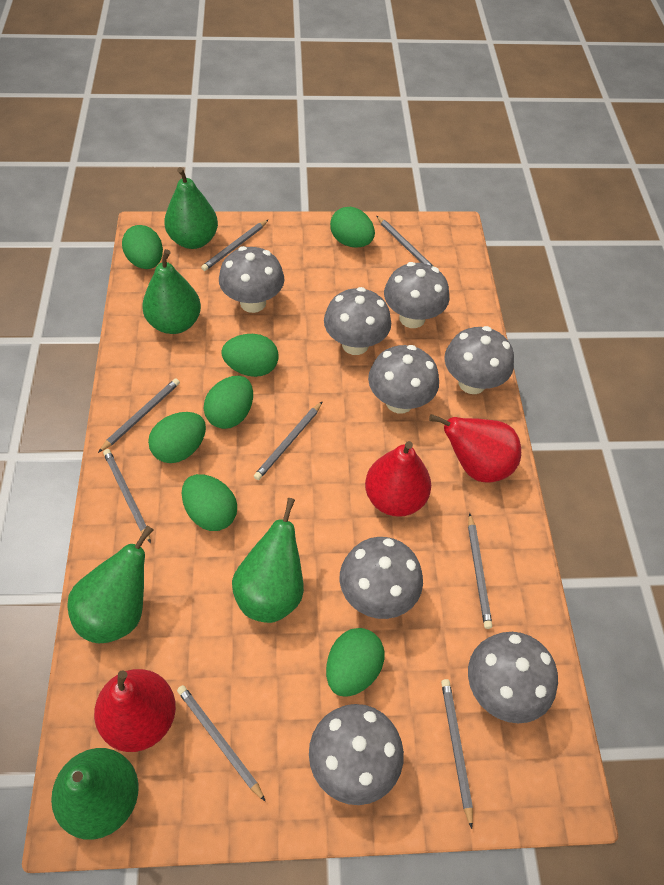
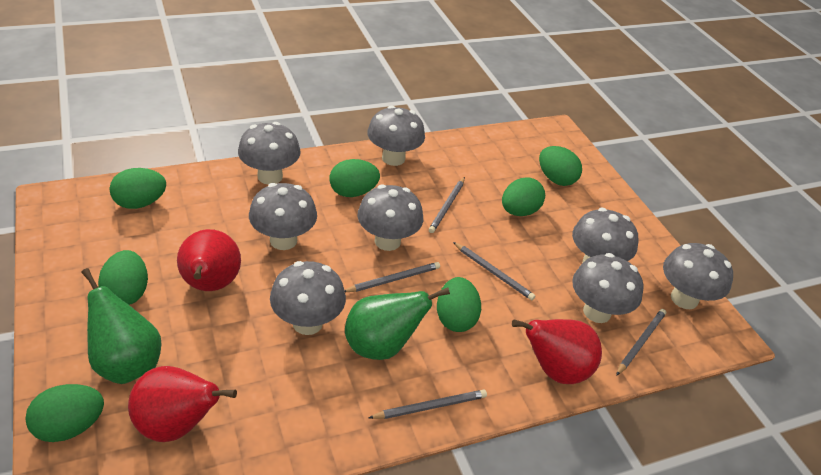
green pear: [51,748,139,840] [67,525,154,643] [142,249,201,334] [164,167,218,249] [232,498,304,623] = 5 -> [82,268,161,384] [345,288,450,360] = 2
grey pencil: [98,378,180,453] [103,449,151,543] [177,685,265,801] [201,220,268,271] [254,401,323,480] [377,216,434,267] [441,679,473,829] [468,513,492,629] = 8 -> [344,262,440,292] [369,390,487,419] [428,177,465,233] [453,242,535,300] [616,309,666,376] = 5

